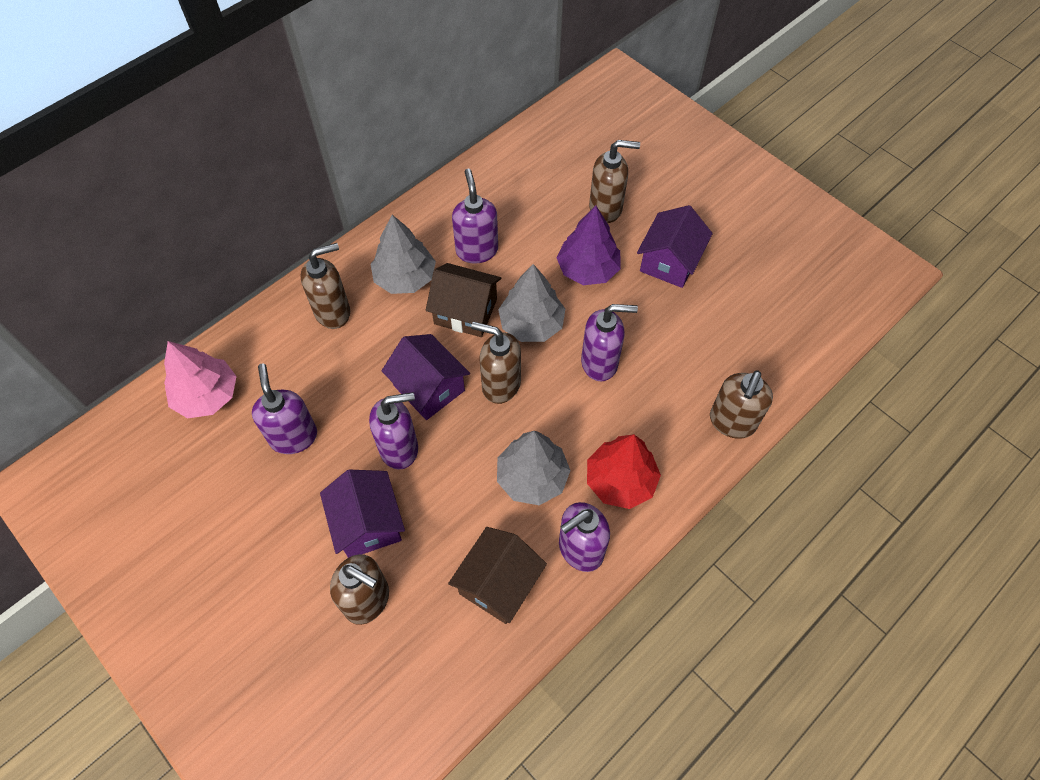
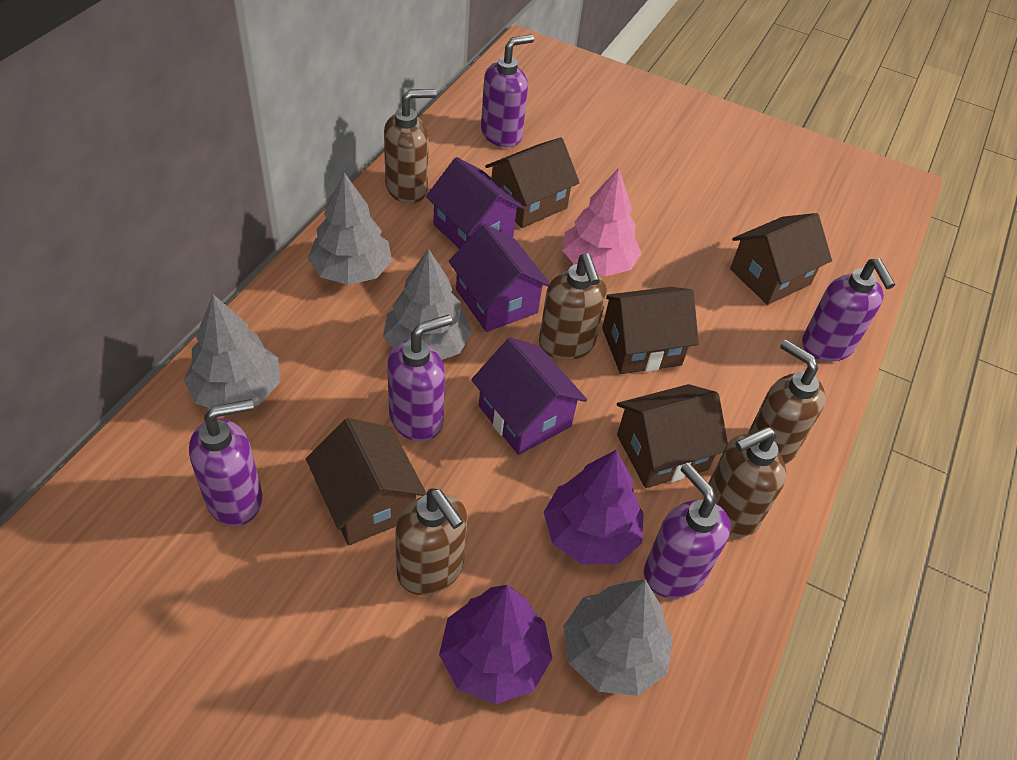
brown house: [426,263,501,337] [448,527,547,624] = 2 -> [306,418,427,545] [485,137,580,228] [602,287,699,374] [617,384,728,488] [730,213,832,305] = 5
grey tree: [371,215,436,294] [497,431,571,505] [498,264,565,342] = 3 -> [184,294,280,409] [308,172,392,285] [383,249,472,360] [563,579,673,696] = 4
purple tree: [556,206,621,285] = 1 -> [439,585,552,704] [544,450,644,565] = 2
red tree: [587,434,661,509] = 1 -> none = 0

